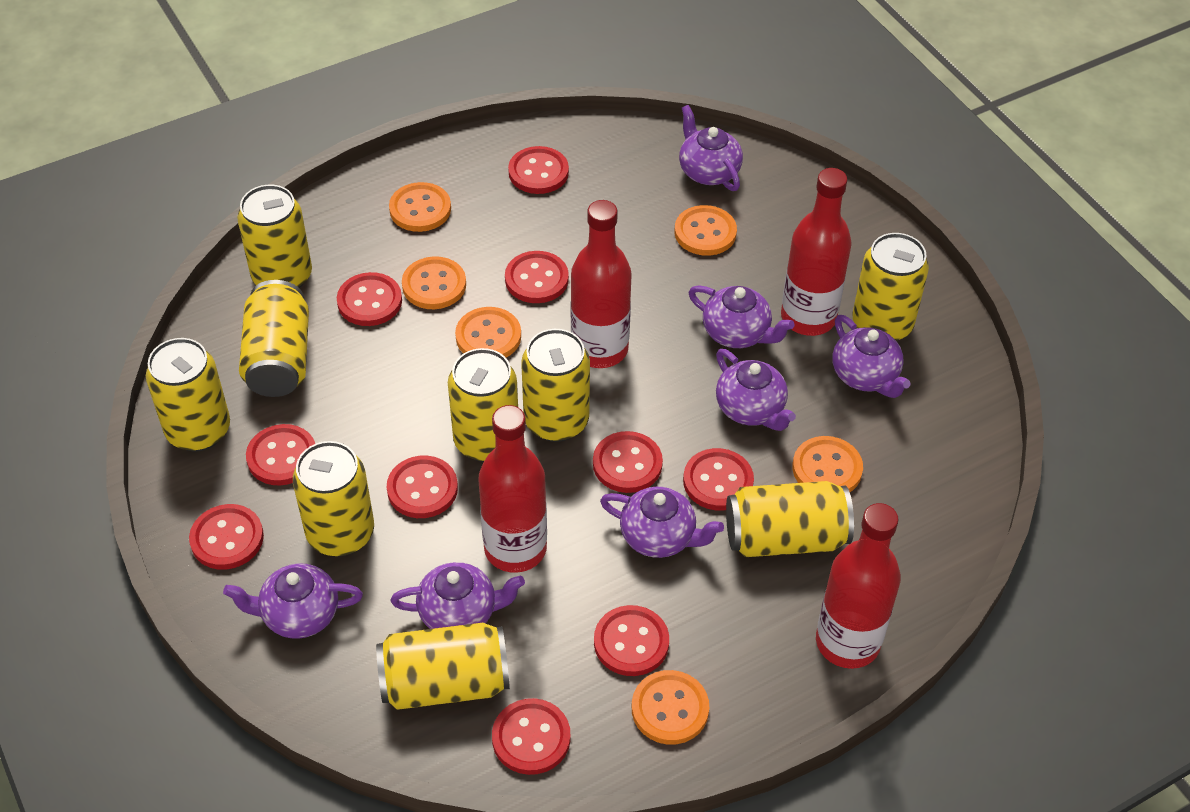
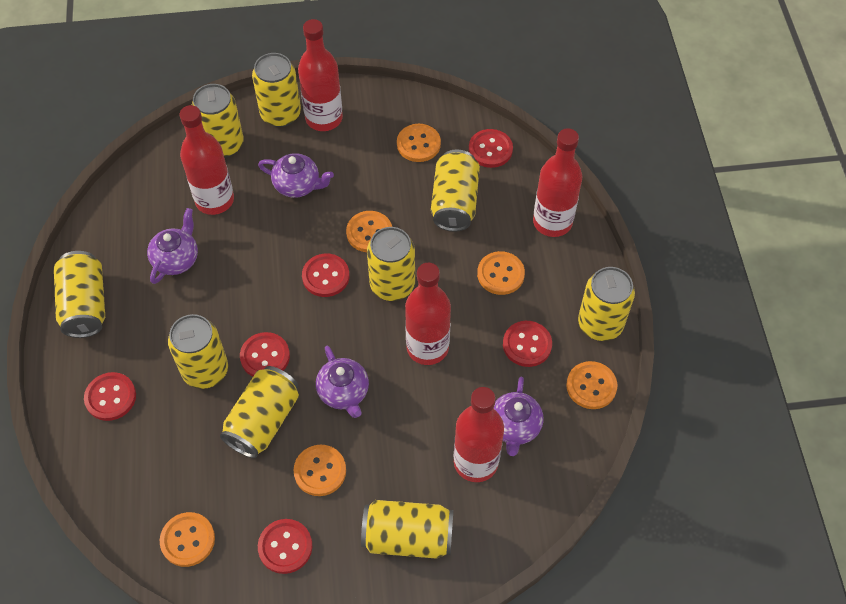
purple teapot: [223,564,363,639] [391,562,525,629] [600,487,724,558] [679,105,743,191] [689,285,794,348] [716,349,796,431] [832,315,911,398] = 7 -> [147,208,198,284] [258,153,334,198] [316,346,369,418] [494,377,543,456] = 4
red bottle: [478,405,547,573] [571,200,632,368] [781,168,852,336] [816,503,901,669] = 4 -> [179,105,234,215] [298,19,343,131] [405,263,451,365] [454,387,504,482] [533,128,582,237] = 5
red button: [189,504,264,570] [246,424,315,485] [337,272,402,326] [387,456,458,518] [492,698,571,775] [505,251,569,303] [508,146,569,194] [593,431,663,493] [594,605,669,676] [683,448,754,511] = 10 -> [84,372,136,421] [240,332,290,377] [258,519,312,574] [302,253,349,297] [469,129,513,168] [503,321,552,367] = 6

